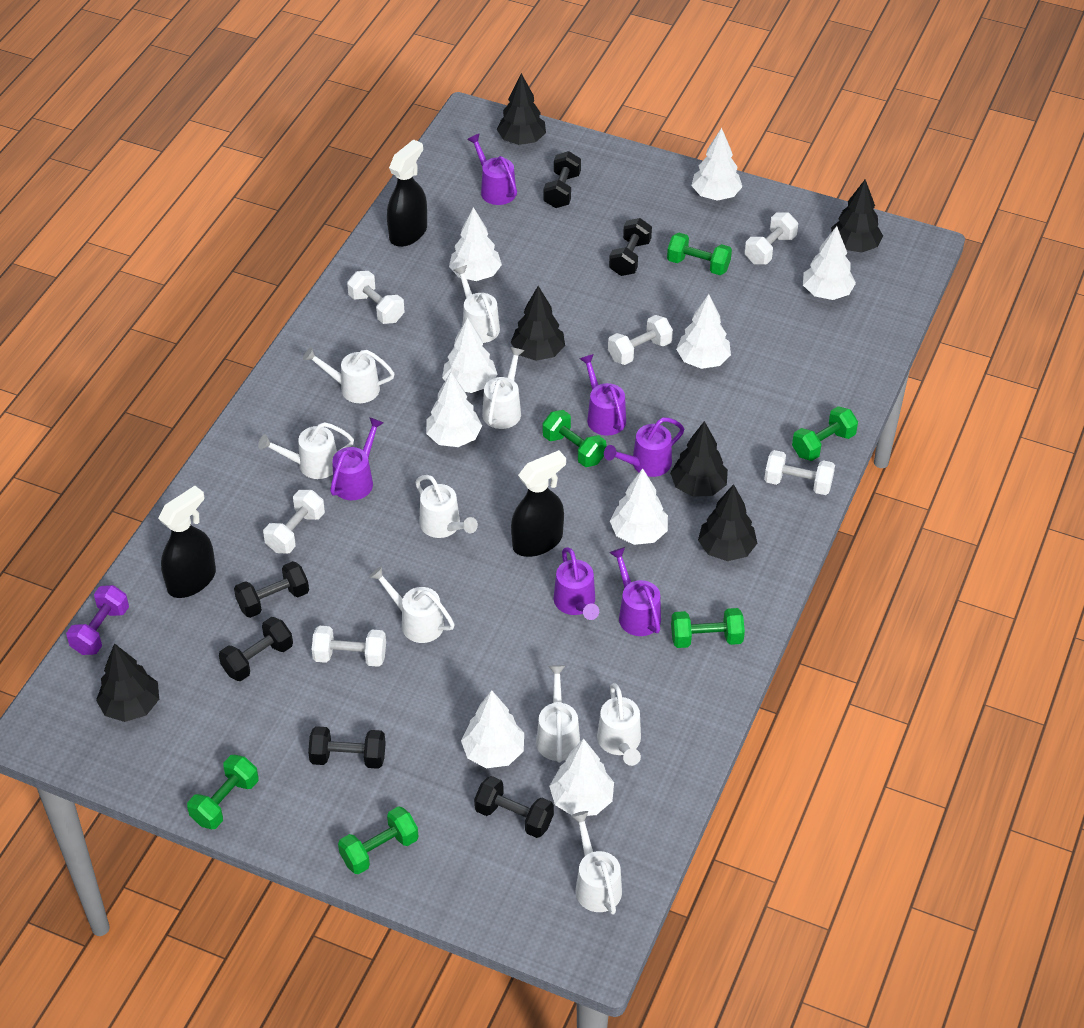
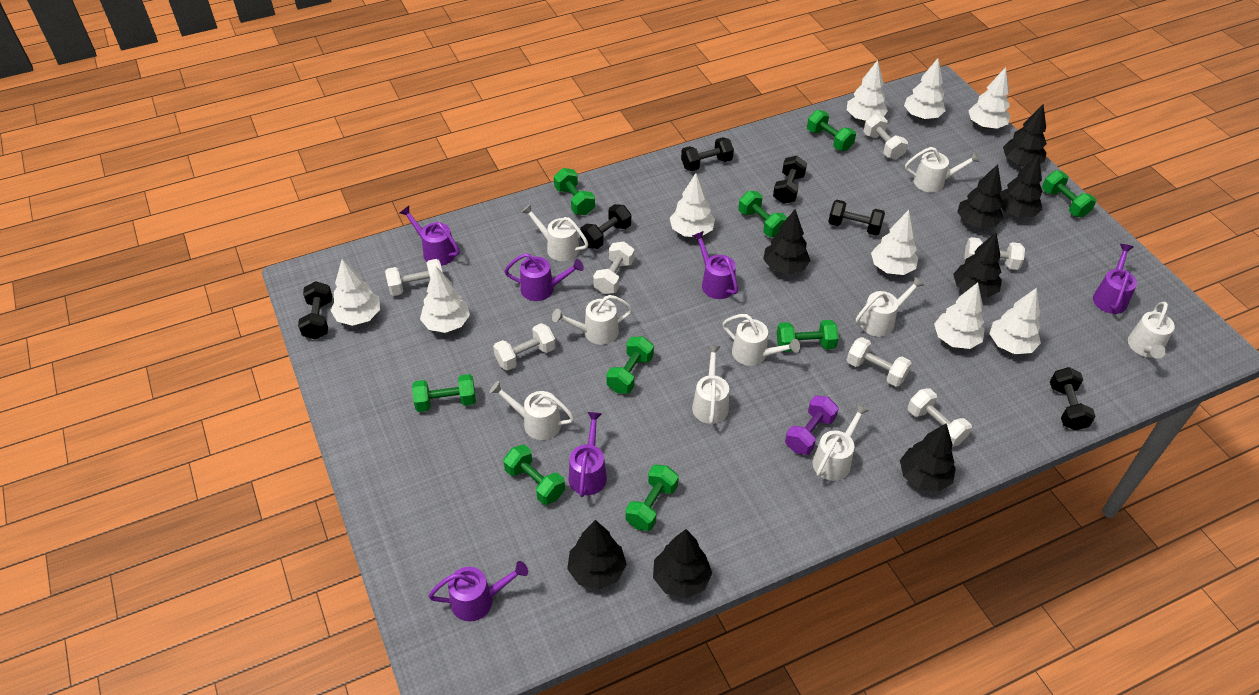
black spray bottle: [158,486,216,598] [387,139,427,247] [511,450,566,557] = 3 -> none = 0
black tree: [96,643,159,722] [497,73,546,145] [511,286,565,361] [670,421,728,497] [698,484,757,561] [831,179,883,253] = 6 -> [567,520,627,590] [653,529,712,598] [763,209,811,275] [900,423,956,492] [953,232,1002,298] [957,164,1003,228] [1000,154,1042,218] [1003,104,1047,166] = 8
green dumbbell: [187,755,259,829] [338,806,419,874] [542,410,606,467] [667,233,732,275] [671,608,745,648] [792,406,858,461] = 6 -> [412,374,476,412] [503,444,565,505] [554,168,595,215] [606,337,654,393] [625,465,679,531] [738,191,788,237] [777,320,839,352] [807,110,856,151] [1042,170,1096,217] = 9
white dumbbell: [263,490,325,554] [312,626,386,667] [347,271,405,324] [608,315,673,365] [745,212,798,264] [764,450,835,495] = 6 -> [385,259,443,296] [493,323,556,371] [593,241,635,294] [847,337,912,387] [863,114,908,159] [908,388,972,447] [964,237,1025,270] = 7

